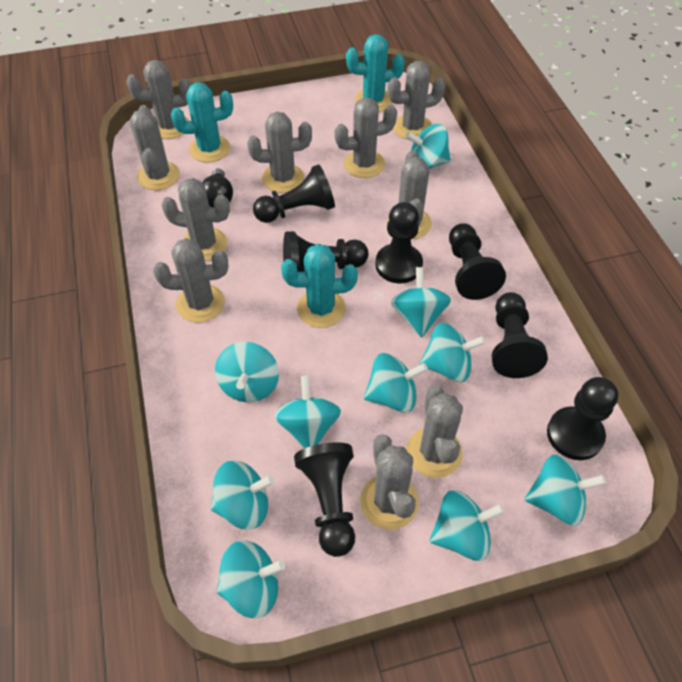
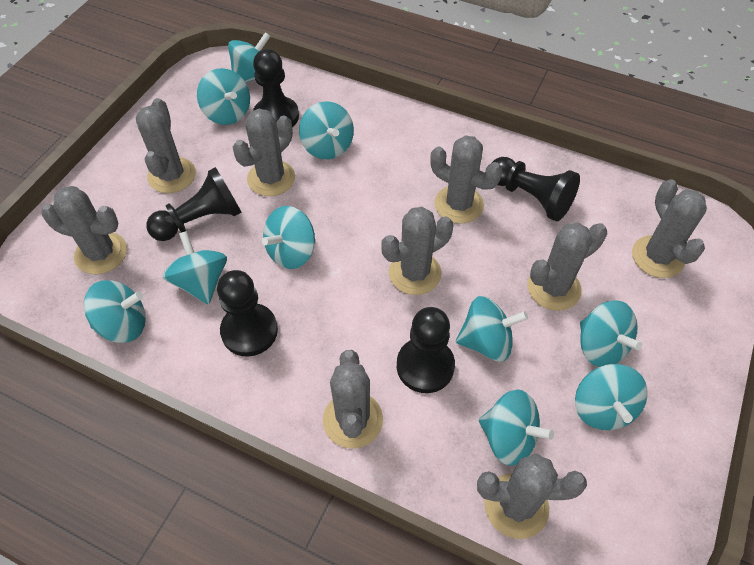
black light bulb: [202,168,233,208] = 1 -> none = 0
black pawn: [253,164,335,223] [283,231,369,272] [294,442,355,557] [375,202,423,283] [449,224,506,300] [492,292,548,378] [547,377,618,460] = 7 -> [146,167,242,241] [217,270,278,357] [253,49,299,127] [397,307,455,393] [492,157,580,222] = 5
grey cactus: [127,60,191,139] [130,105,180,190] [153,238,228,323] [161,178,230,261] [247,112,312,193] [335,98,397,178] [360,435,419,530] [387,151,432,239] [388,61,446,140] [407,385,463,478] = 10 -> [41,186,127,274] [136,98,196,193] [233,109,295,196] [323,350,383,449] [381,207,453,295] [430,135,503,224] [477,454,587,539] [528,222,607,311] [632,179,707,278] = 9
turquoise cactus: [171,82,233,163] [281,244,358,328] [346,34,405,112] = 3 -> none = 0

